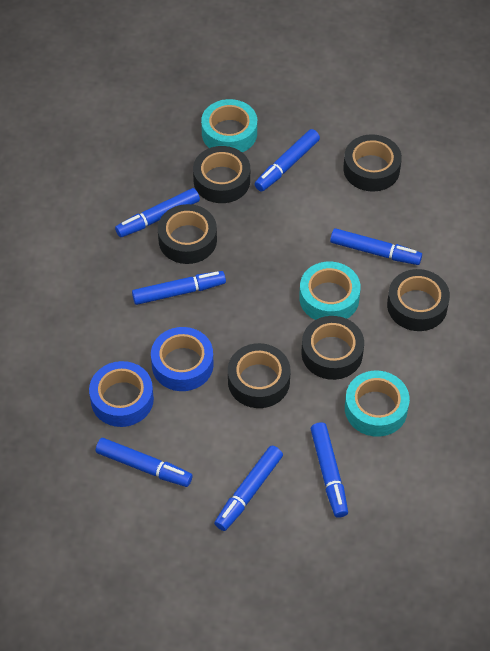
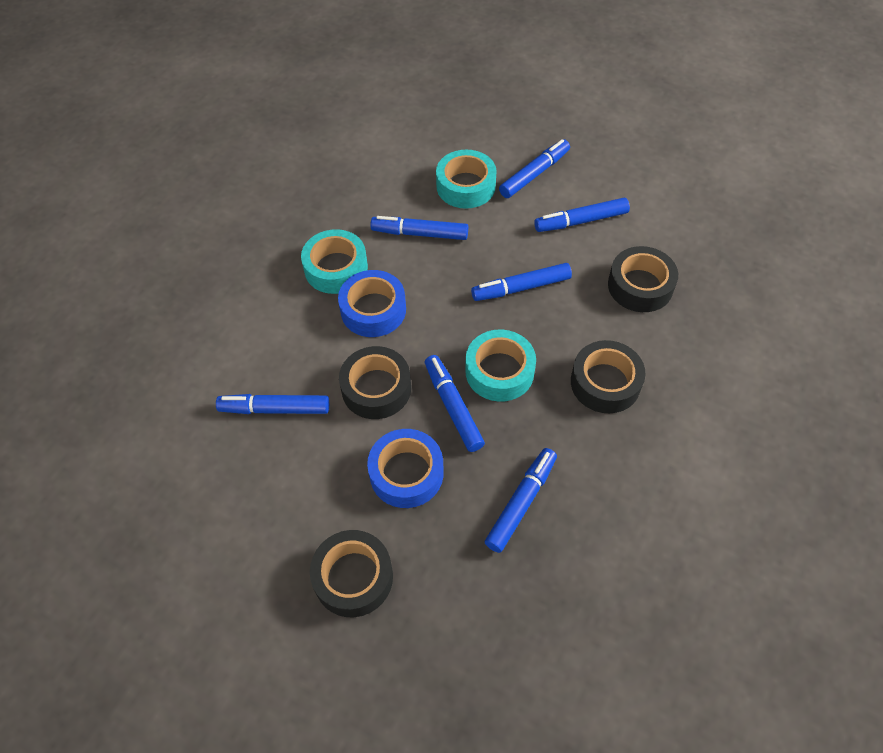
black tape: [158,204,217,264] [193,146,250,203] [228,343,290,408] [301,316,364,380] [343,134,402,192] [387,269,450,331] = 6 -> [310,530,393,617] [339,346,411,419] [571,340,645,413] [608,246,678,312] = 4

